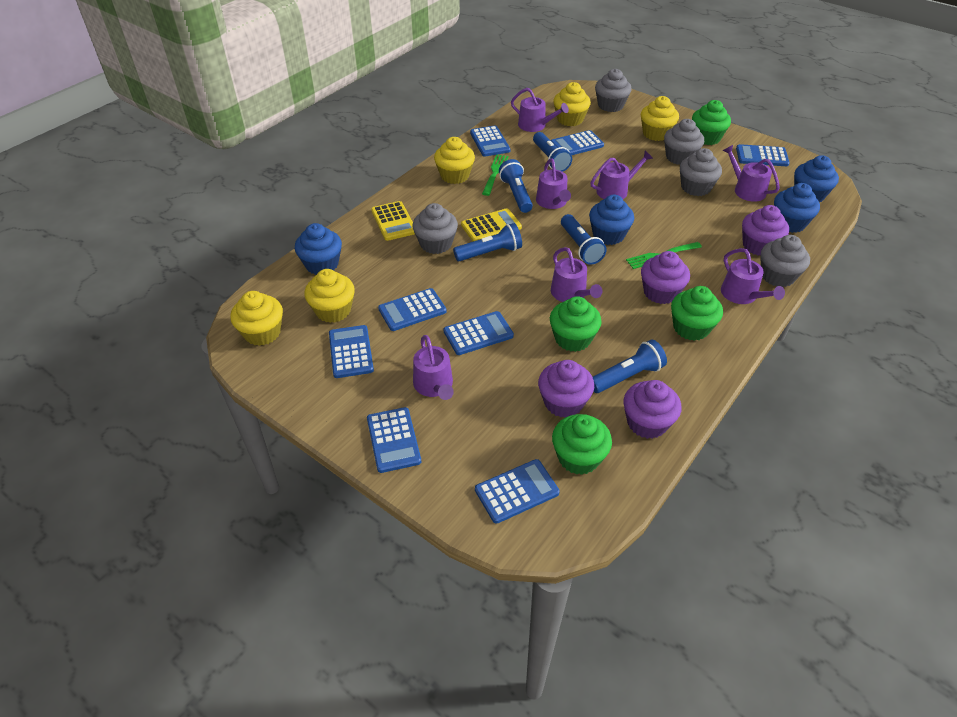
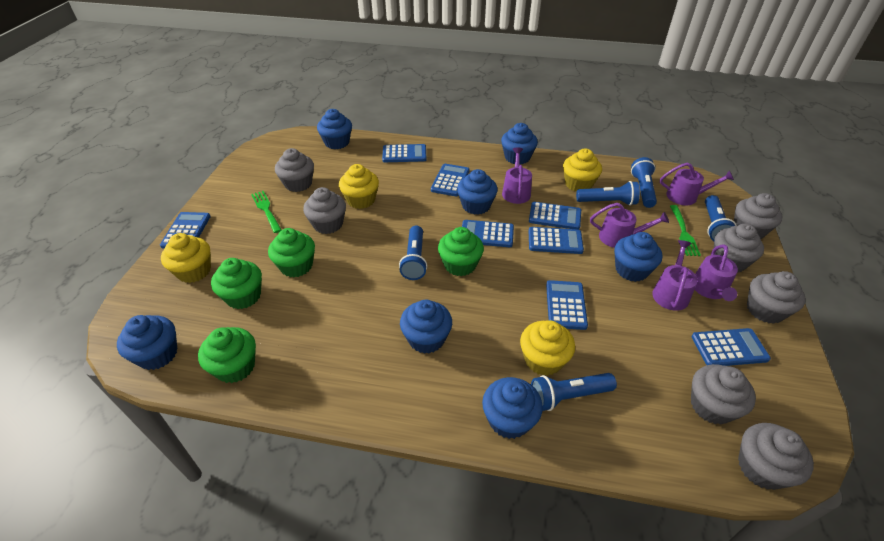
blue cupcake: [295,223,342,275] [589,195,634,245] [774,183,820,233] [794,155,839,203] = 4 -> [117,315,177,370] [317,109,352,149] [400,300,452,354] [457,169,498,215] [482,377,543,439] [501,123,538,164] [614,232,662,282] = 7
grey cupcake: [412,203,458,254] [595,69,631,112] [664,119,704,165] [680,148,722,196] [761,235,810,287] = 5 -> [275,148,314,192] [303,187,346,234] [691,364,756,425] [714,224,764,273] [734,193,782,239] [738,423,814,490] [747,271,806,324] = 7
purple cupcake: [538,360,594,417] [623,380,681,439] [641,251,690,304] [742,205,789,256] = 4 -> none = 0
purple watering can: [413,335,454,400] [511,88,569,132] [536,158,571,209] [551,247,602,302] [590,151,653,199] [721,248,785,304] [722,145,780,202] = 7 -> [502,148,532,204] [590,203,669,248] [652,240,698,311] [660,163,734,205] [695,244,738,301] = 5
yellow calculator: [371,201,415,241] [461,208,522,241] = 2 -> none = 0
yellow cupcake: [230,291,283,346] [304,269,355,323] [434,137,475,184] [554,82,591,126] [641,96,679,141] = 5 -> [161,233,211,283] [339,164,379,209] [520,320,575,376] [563,149,602,191] = 4

